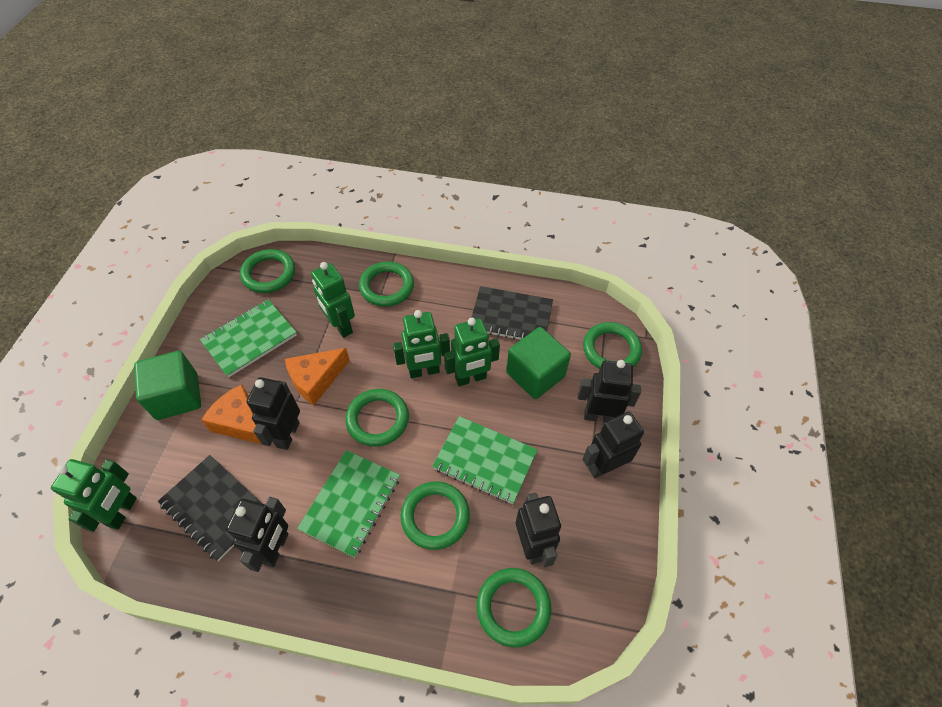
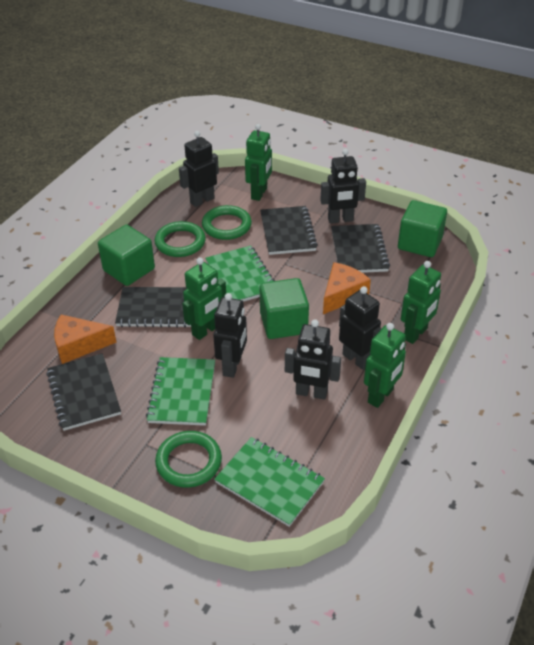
black notebook: [158,455,263,561] [471,286,553,340] = 2 -> [46,353,121,431] [115,287,191,328] [260,206,318,255] [331,224,390,273] = 4
green cube: [134,351,201,420] [506,327,571,399] = 2 -> [98,225,155,286] [260,278,309,339] [398,200,447,257] = 3
green ring: [240,249,295,293] [345,389,409,447] [359,262,414,307] [401,481,470,550] [477,568,551,647] [583,322,642,369] = 6 -> [154,221,206,257] [155,431,222,488] [202,205,252,240] = 3

